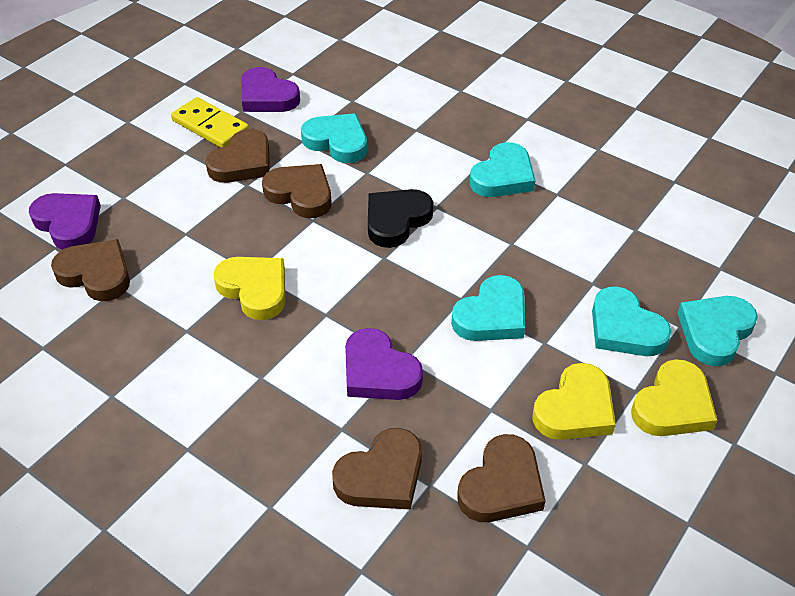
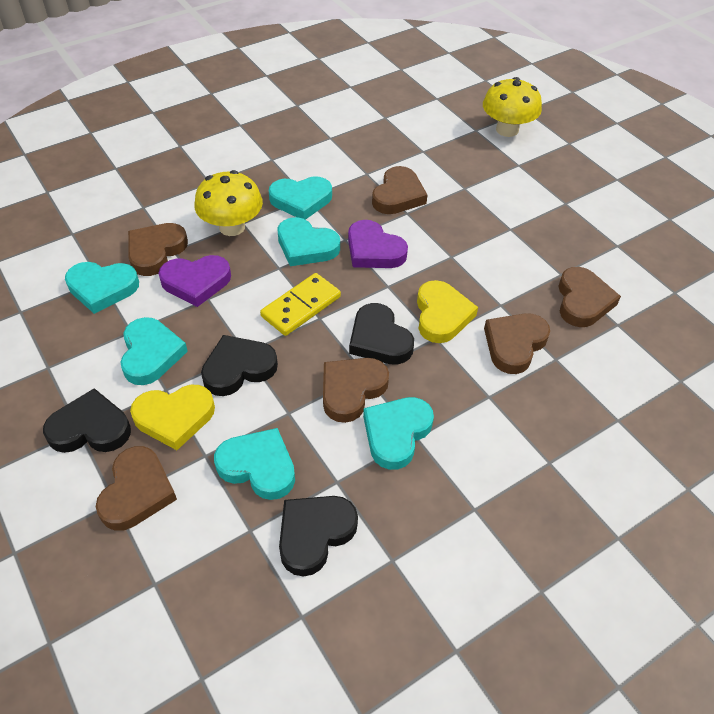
black heart: [368,189,433,248] = 1 -> [43,388,131,453] [201,335,278,396] [279,496,358,577] [349,303,414,365] = 4
brown heart: [51,239,130,301] [205,129,269,183] [262,164,332,218] [332,428,422,510] [457,434,546,522] = 5 -> [96,446,177,531] [128,223,188,276] [323,358,389,423] [372,166,427,214] [484,313,550,374] [558,267,621,327] = 6
purple heart: [29,193,101,250] [241,67,300,112] [345,328,423,400] = 3 -> [158,255,231,307] [348,220,408,268] = 2
turquoise heart: [301,113,367,163] [451,275,525,341] [470,142,535,197] [592,286,671,356] [677,296,758,366] = 5 -> [65,262,139,314] [120,317,188,385] [214,428,295,500] [269,176,332,220] [277,217,340,266] [363,397,434,470] = 6
yellow heart: [213,257,285,320] [532,363,616,440] [631,359,717,436] = 3 -> [130,385,215,450] [417,280,478,343] = 2
yellow mushroom: none = 0 -> [194,170,263,236] [483,77,542,137] = 2

